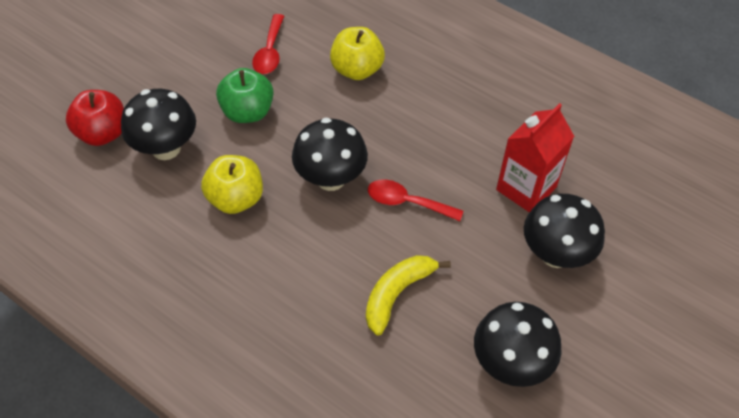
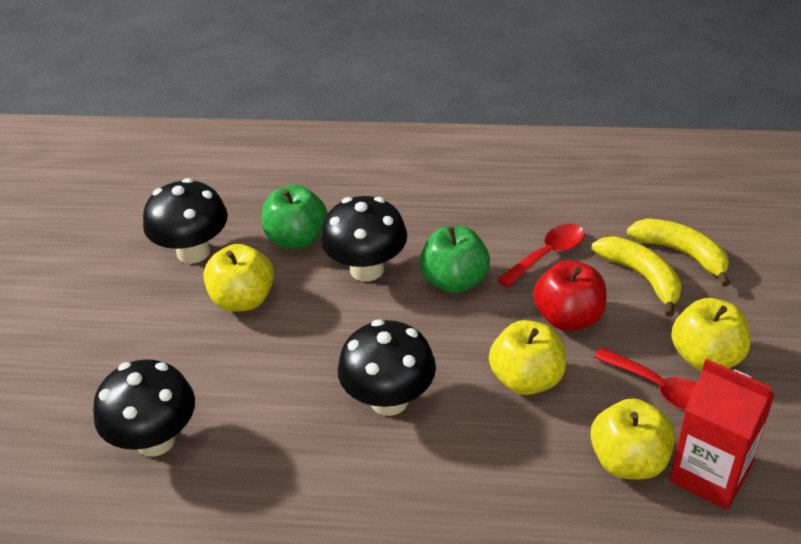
green apple: [216,68,273,123] = 1 -> [262,185,328,249] [420,226,490,294] = 2
yellow apple: [201,155,263,214] [330,27,385,80] = 2 -> [203,244,274,312] [489,320,566,395] [590,398,675,480] [671,298,750,371] = 4
yellow banana: [366,255,451,336] = 1 -> [592,236,682,317] [627,218,730,287] = 2

